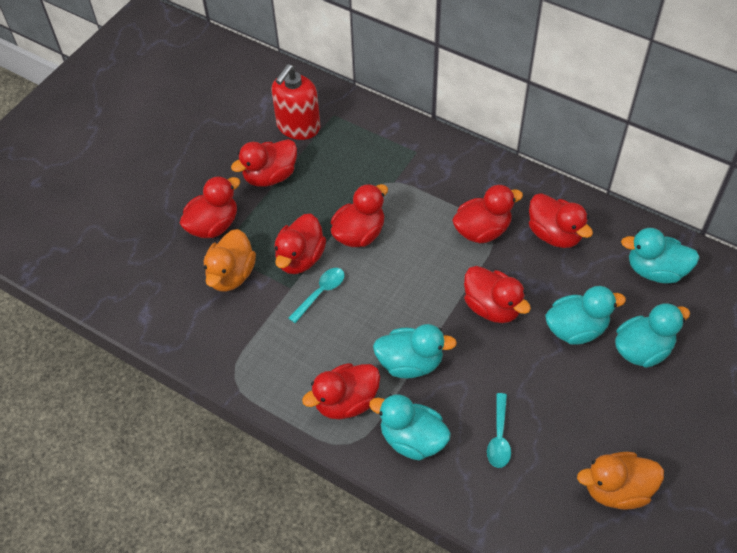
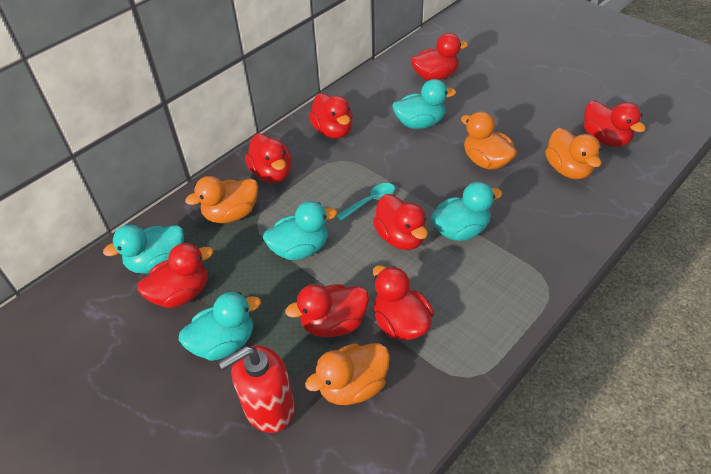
orange duck: [204,229,256,292] [577,452,664,510] = 2 -> [185,176,258,223] [305,343,390,405] [461,111,517,170] [545,128,601,179] = 4
turquoise spoon: [289,268,345,323] [487,393,511,468] = 2 -> [336,183,395,221] = 1

